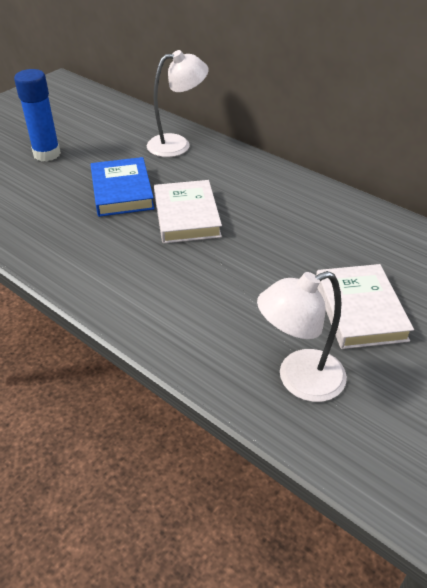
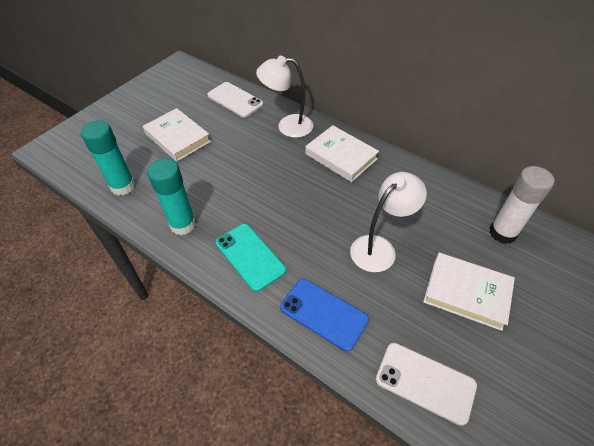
blue book: [90,157,155,217] = 1 -> none = 0
blue glue stick: [14,69,61,161] = 1 -> none = 0
blue phone: none = 0 -> [280,279,369,351] = 1
turquoise glue stick: none = 0 -> [81,120,136,196] [147,159,196,235] = 2
turquoise phone: none = 0 -> [216,224,286,292] = 1
white book: [154,180,222,243] [316,264,414,349] = 2 -> [143,108,211,162] [306,125,379,182] [423,253,515,331] = 3
white glue stick: none = 0 -> [489,166,554,244] = 1
white phone: none = 0 -> [207,82,263,117] [376,343,477,426] = 2

